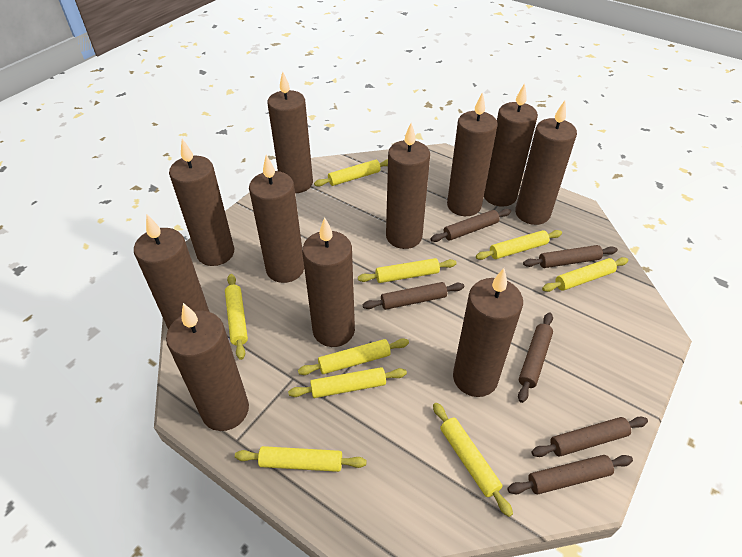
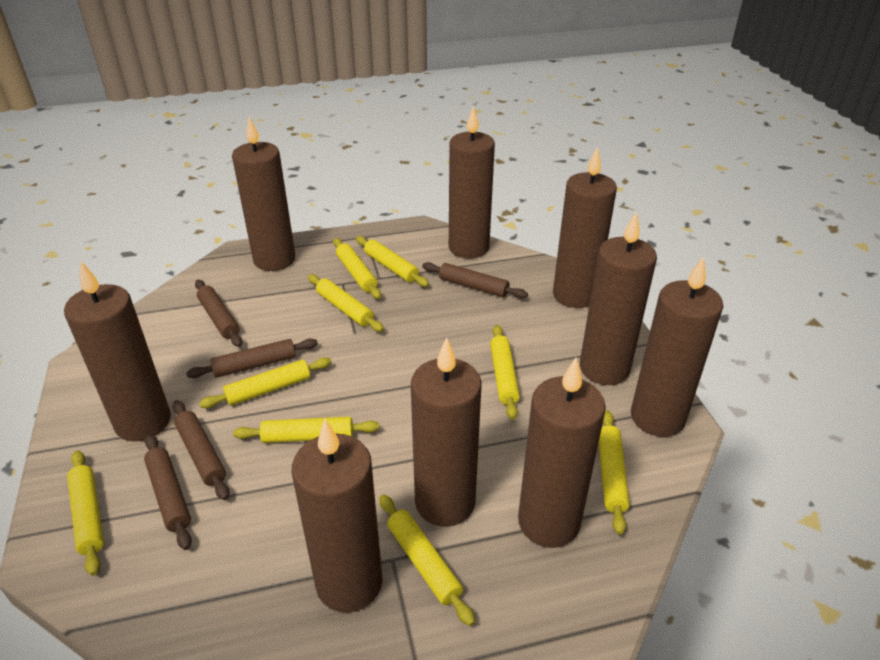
brown candle: [134,215,210,329] [166,303,249,431] [169,139,234,266] [249,155,304,283] [267,71,313,193] [302,217,355,347] [386,123,430,249] [447,92,498,216] [453,268,523,397] [484,83,538,207] [515,101,577,225] = 11 -> [64,261,171,442] [232,117,295,271] [292,419,383,613] [411,337,482,527] [449,106,495,258] [518,358,606,548] [553,146,617,308] [580,212,657,385] [631,256,723,437] = 9
brown rolling pin: [362,282,464,310] [430,209,511,242] [507,455,633,494] [518,312,553,403] [523,245,618,268] [531,417,648,457] = 6 -> [144,434,192,550] [173,400,229,500] [186,338,318,378] [195,280,243,347] [422,262,528,298] = 5

